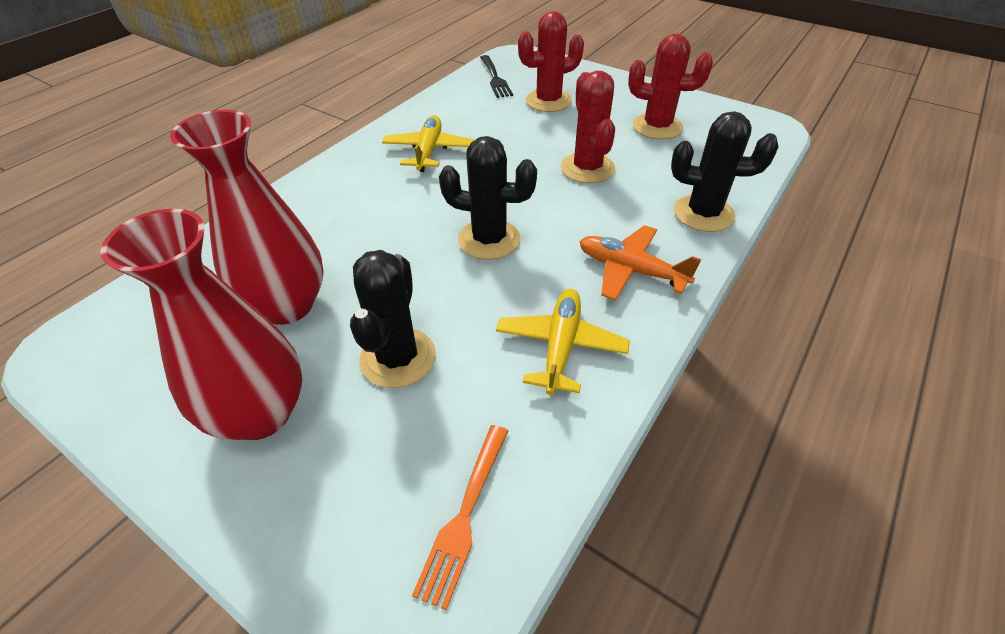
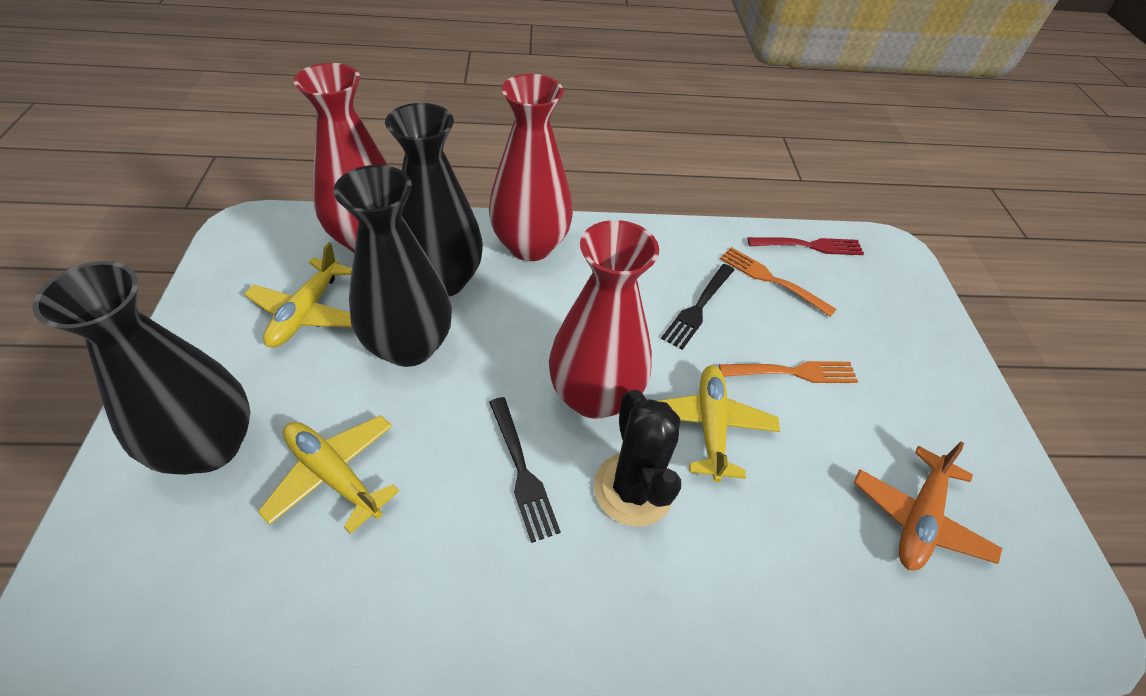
black cactus: [350,250,436,388] [439,136,537,260] [671,111,779,232] = 3 -> [594,390,681,527] = 1
black fork: [480,55,513,98] = 1 -> [489,397,561,543] [661,264,734,350] = 2
black vase: none = 0 -> [32,261,250,475] [333,165,452,367] [385,103,483,297] = 3
orange fork: [412,425,508,610] = 1 -> [719,361,858,383] [720,247,837,317] = 2
red cactus: [518,11,584,112] [561,70,615,183] [628,33,713,140] = 3 -> none = 0
red fork: none = 0 -> [748,237,864,255] = 1
red vase: [100,209,302,440] [170,110,324,325] = 2 -> [294,63,389,253] [489,74,573,261] [549,220,659,419] = 3
yellow plane: [382,115,474,172] [496,289,630,395] = 2 -> [244,242,352,347] [258,415,399,534] [657,365,780,482] = 3

